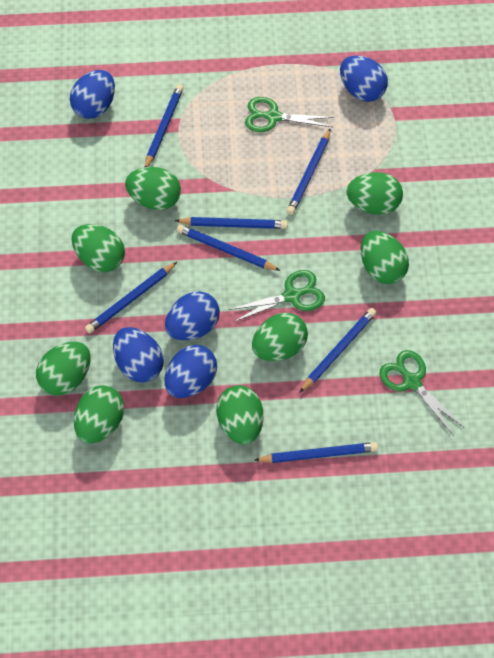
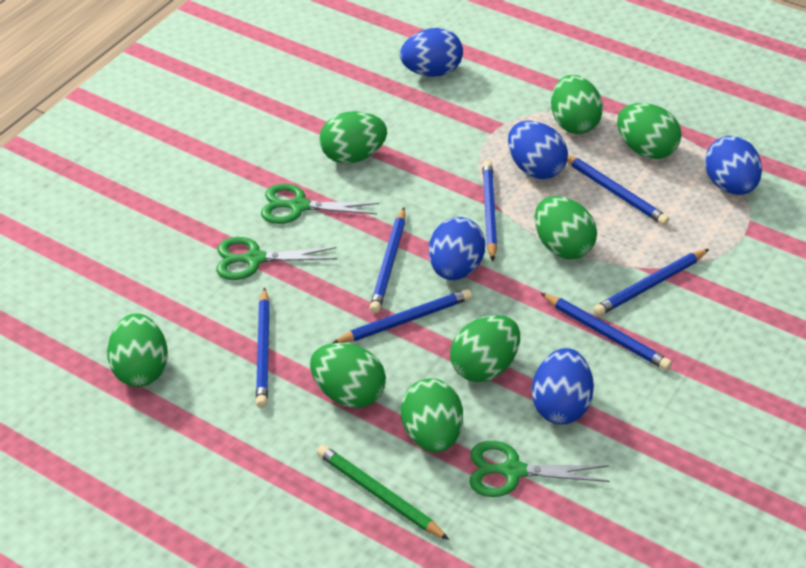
green pencil: none = 0 -> [317,445,449,540] = 1

